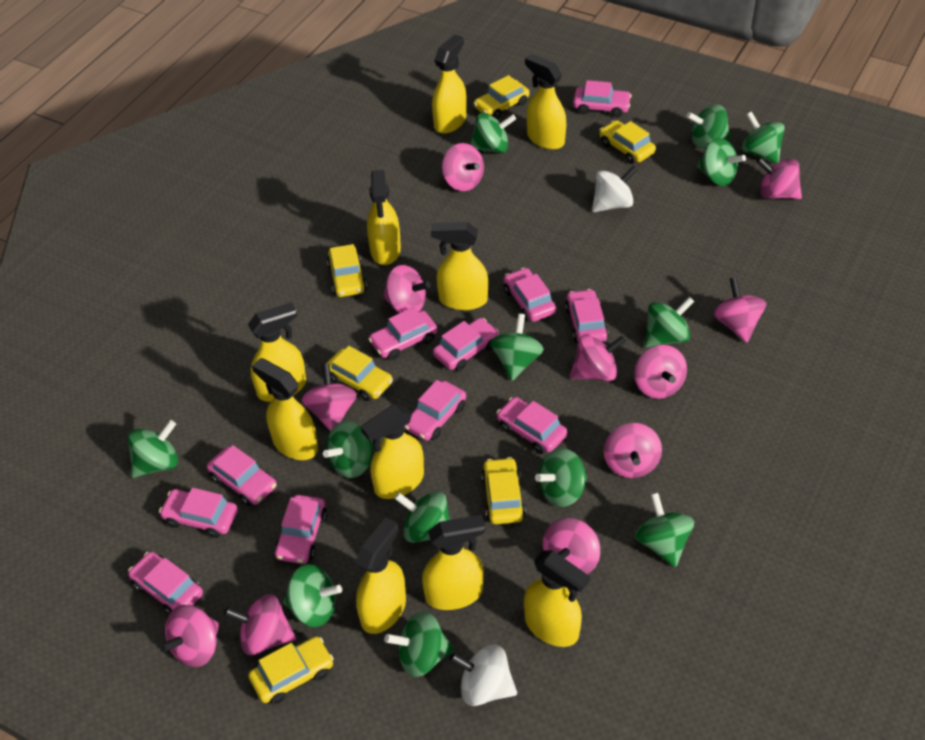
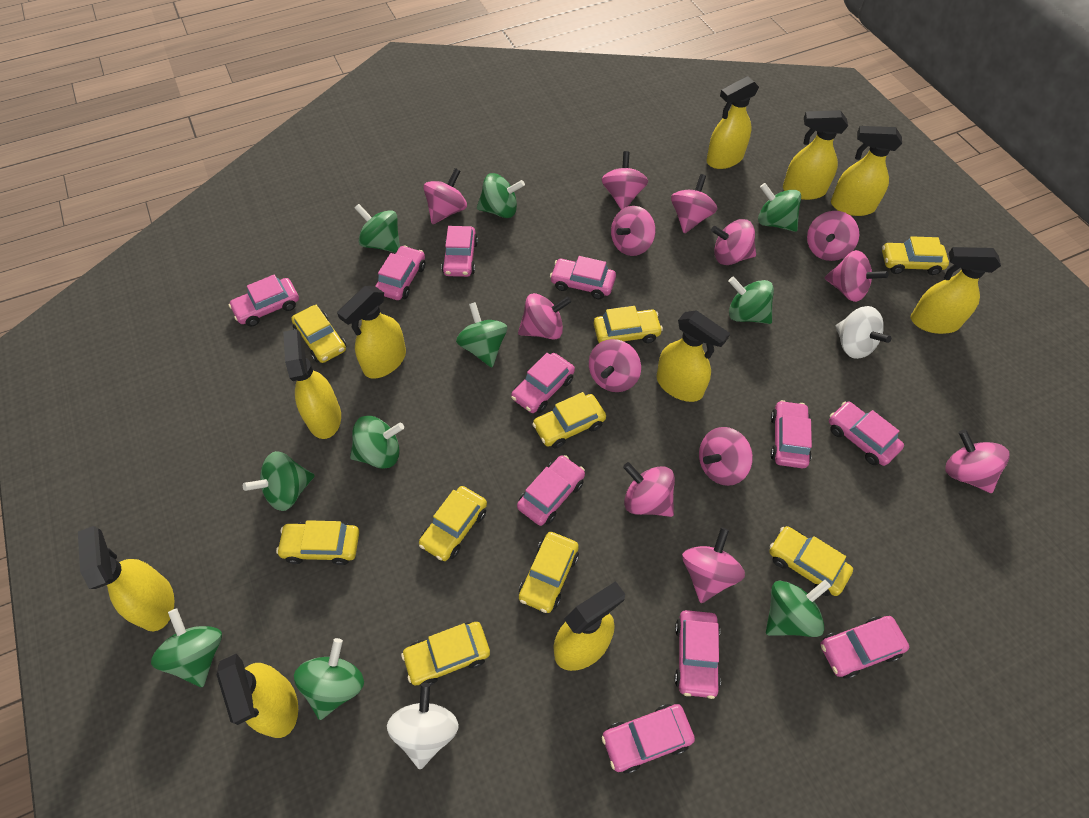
green spinning top: [128,420,178,478] [283,564,342,627] [323,421,373,478] [384,611,454,677] [394,491,450,543] [470,113,516,153] [490,314,544,381] [535,448,587,507] [635,493,694,567] [644,297,694,348] [686,104,731,148] [697,138,746,186] [741,111,785,164] = 13 -> [151,609,222,687] [243,451,315,511] [294,638,364,720] [350,416,404,469] [355,204,400,252] [456,302,507,367] [477,173,525,218] [728,277,774,324] [758,183,801,232] [766,580,831,637] = 10
pink spinning top: [160,605,219,667] [224,594,296,655] [302,364,357,431] [383,265,431,313] [442,143,484,191] [543,518,600,574] [570,335,626,381] [604,423,662,478] [634,345,687,399] [713,277,766,343] [757,158,802,199] = 11 -> [423,168,467,224] [518,293,572,340] [589,339,641,392] [601,151,648,210] [611,206,656,256] [623,462,675,517] [671,174,717,233] [682,528,745,603] [699,427,753,486] [711,219,756,265] [807,211,859,261] [825,250,888,302] [945,429,1009,493] = 13
yellow car: [248,636,334,705] [326,346,393,401] [327,244,367,297] [474,75,530,119] [481,457,526,524] [599,120,656,164] = 6 -> [276,520,359,565] [291,305,347,363] [401,622,490,686] [419,486,487,561] [519,532,579,613] [532,392,606,448] [594,306,663,343] [769,526,853,596] [882,236,949,275] = 9

